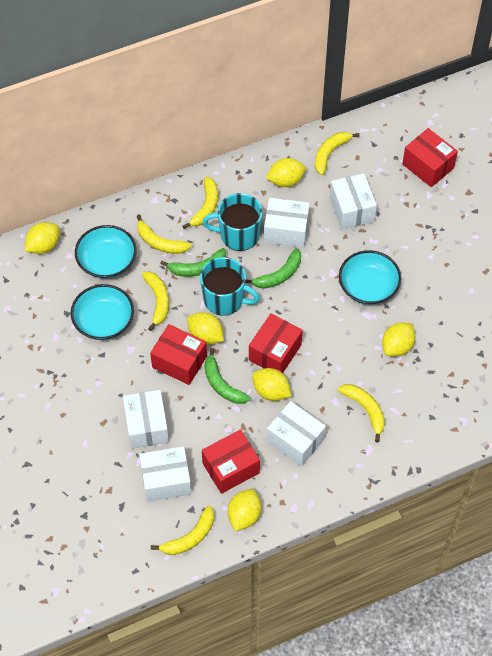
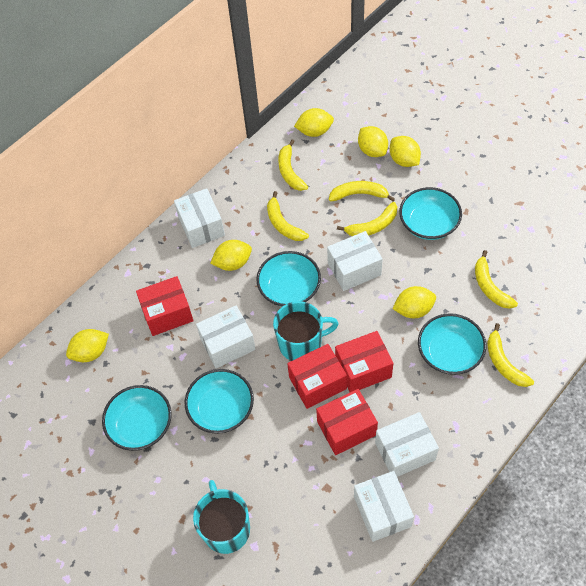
green banana: [160,248,226,277] [204,348,250,404] [245,248,301,289] = 3 -> none = 0
turquoise bowl: [71,284,134,340] [75,225,137,279] [339,250,401,305] = 3 -> [102,385,172,451] [185,369,254,434] [256,251,321,307] [399,187,462,240] [418,313,486,375] = 5

